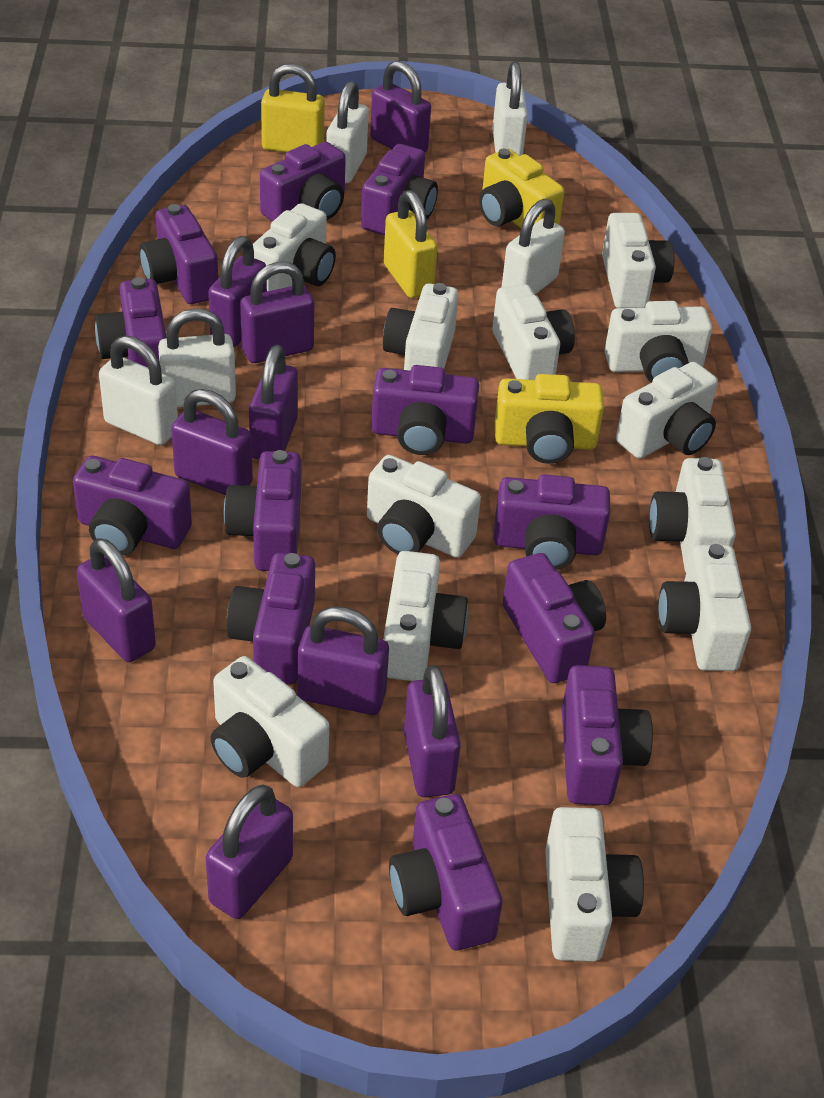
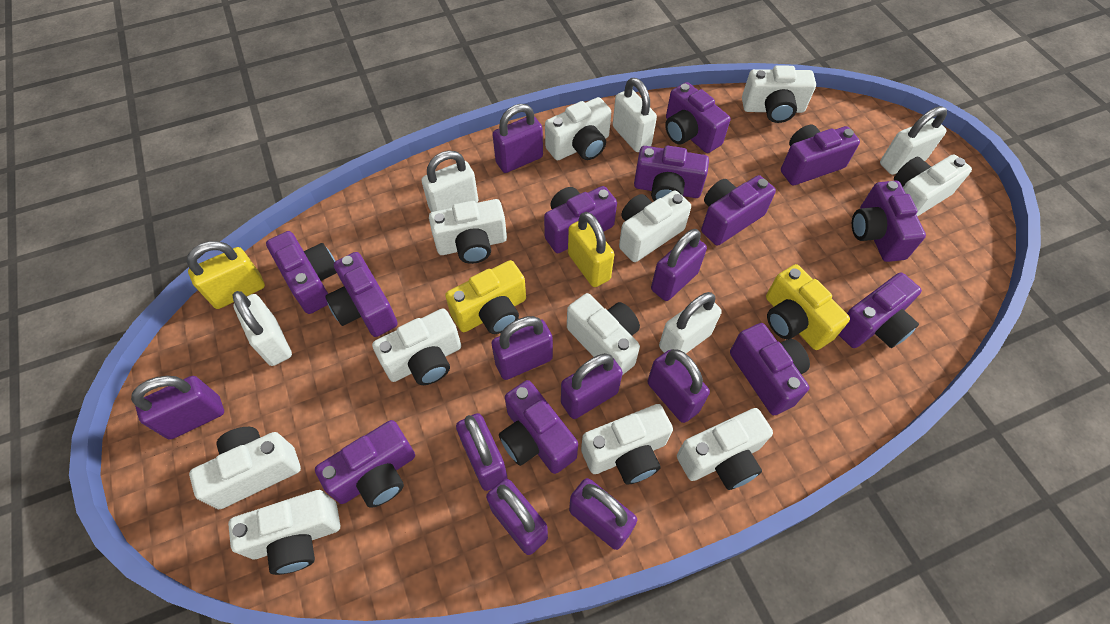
white camera: [210,656,329,787] [253,203,336,291] [367,455,481,558] [383,283,458,371] [384,551,468,681] [492,284,575,380] [545,807,644,962] [602,213,674,308] [604,301,712,382] [616,362,718,459] [649,457,736,573] [658,544,751,671] = 12 -> [189,427,301,509] [228,490,340,575] [372,309,461,385] [429,199,507,264] [545,97,611,160] [567,293,640,375] [581,404,673,485] [619,190,691,262] [677,408,773,490] [742,65,816,123] [894,154,972,217] = 11

